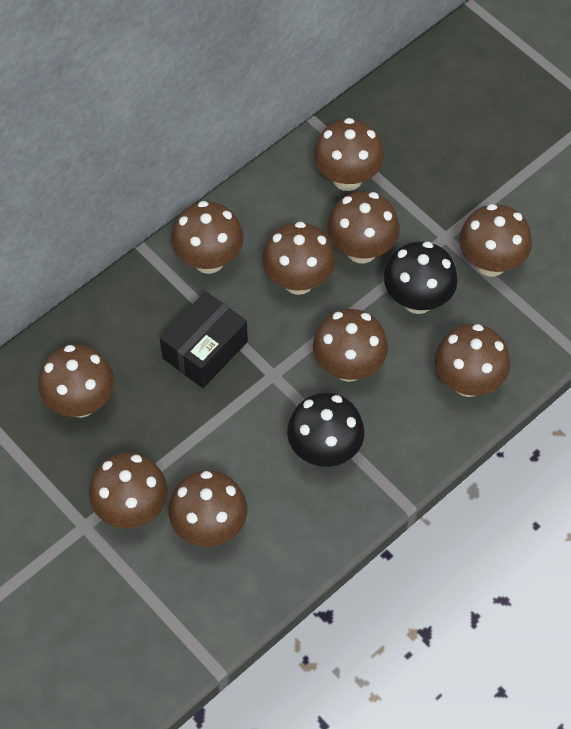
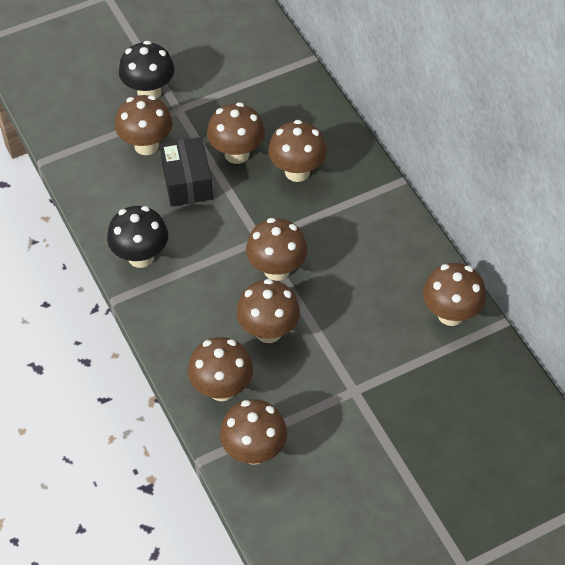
brown mushroom: [38,345,114,418] [89,453,168,528] [168,470,247,547] [171,201,244,274] [262,221,336,295] [313,309,388,382] [314,118,384,191] [327,191,400,264] [435,324,510,397] [459,204,532,277] = 10 -> [115,95,173,155] [188,337,253,401] [207,102,265,164] [220,399,287,465] [236,279,300,343] [246,218,307,281] [268,120,327,182] [423,263,486,326] = 8

